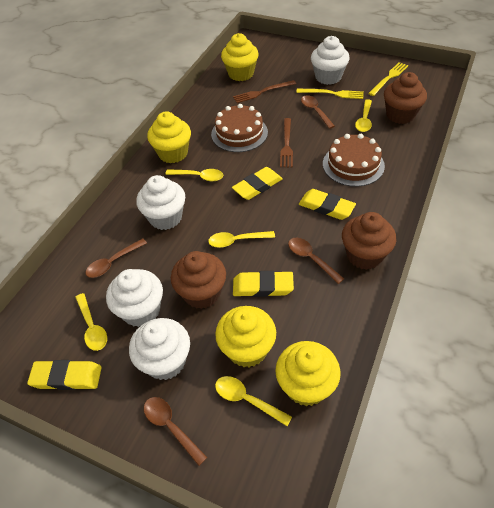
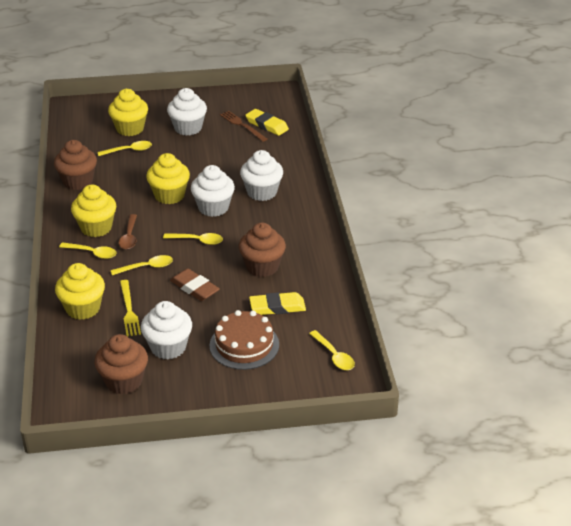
brown cake: [211,104,268,152] [323,134,385,187] = 2 -> [209,310,279,370] = 1
brown eraser: none = 0 -> [170,269,220,301] = 1
brown fork: [233,80,296,103] [280,118,293,167] = 2 -> [220,111,267,142] = 1
brown spoon: [85,238,147,278] [144,397,207,466] [288,238,344,284] [301,95,335,129] = 4 -> [119,214,137,250] = 1
yellow eraser: [27,360,102,390] [232,167,283,200] [233,271,294,297] [299,189,356,220] = 4 -> [245,109,289,136] [249,292,306,315] = 2
yellow fork: [296,89,364,99] [368,62,408,96] = 2 -> [120,280,141,337] = 1

